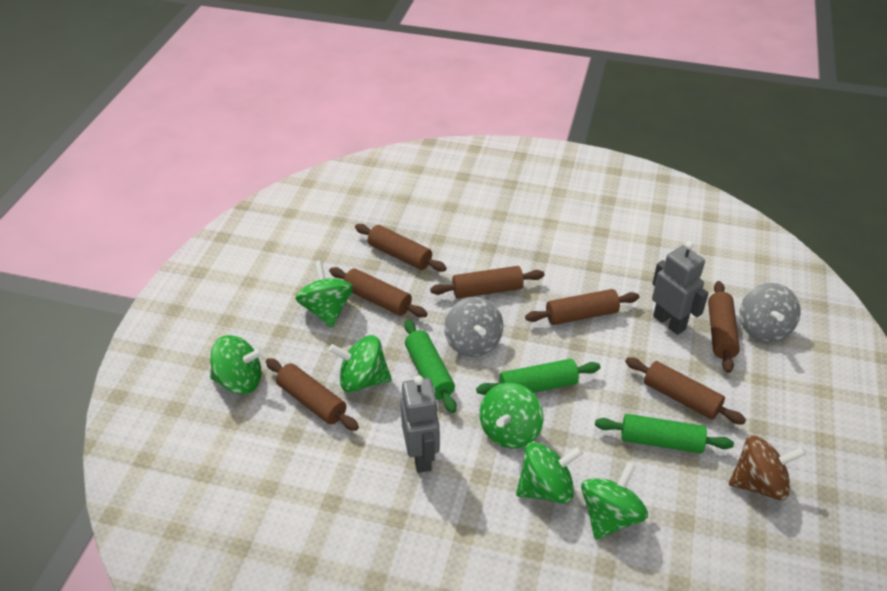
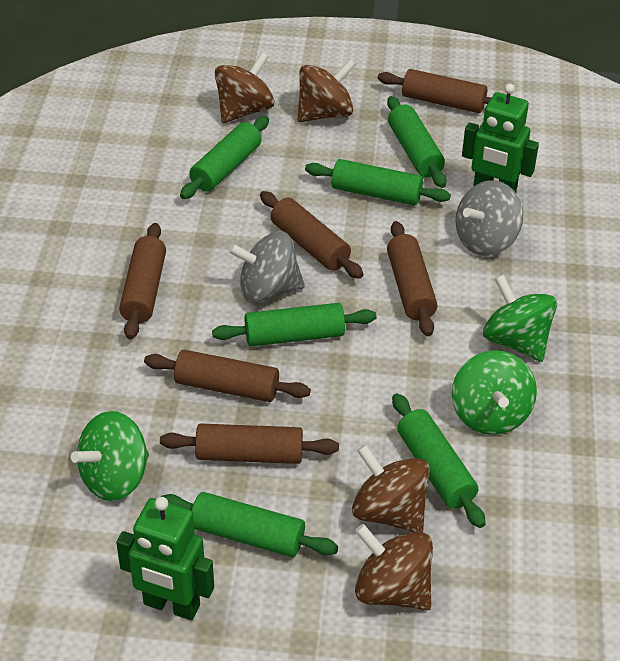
brown rolling pin: [266,358,359,431] [329,267,427,317] [355,224,447,272] [430,266,544,299] [525,289,639,325] [625,357,746,425] [708,281,740,373] = 7 -> [119,223,166,340] [144,350,311,402] [160,423,339,464] [260,191,364,279] [378,69,491,113] [387,221,437,336] = 6
brown spinning top: [729,435,806,501] = 1 -> [215,52,274,123] [298,59,356,122] [352,444,430,532] [355,524,433,610] = 4
green robot: none = 0 -> [116,497,214,621] [462,83,539,193] = 2
green rolling pin: [404,320,457,413] [476,359,600,395] [595,414,734,454] = 3 -> [161,492,338,557] [180,116,269,199] [212,303,376,346] [305,159,451,205] [387,96,447,188] [392,393,486,528] = 6
green spinning top: [210,335,264,394] [295,260,353,328] [328,335,392,393] [479,383,543,449] [516,442,583,504] [581,462,648,540] = 6 -> [71,411,149,501] [452,350,537,435] [483,275,557,362] = 3
grey robot: [400,375,440,473] [652,241,709,335] = 2 -> none = 0

